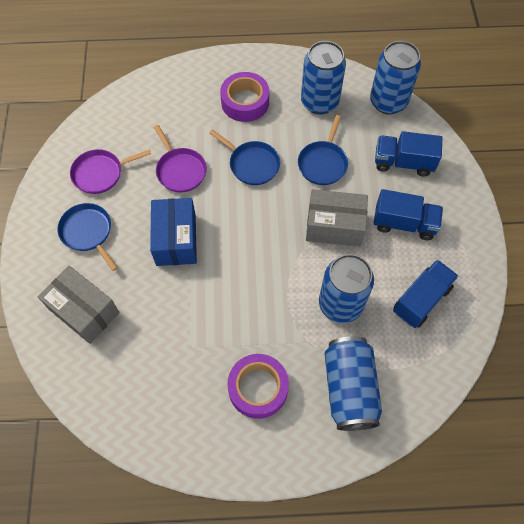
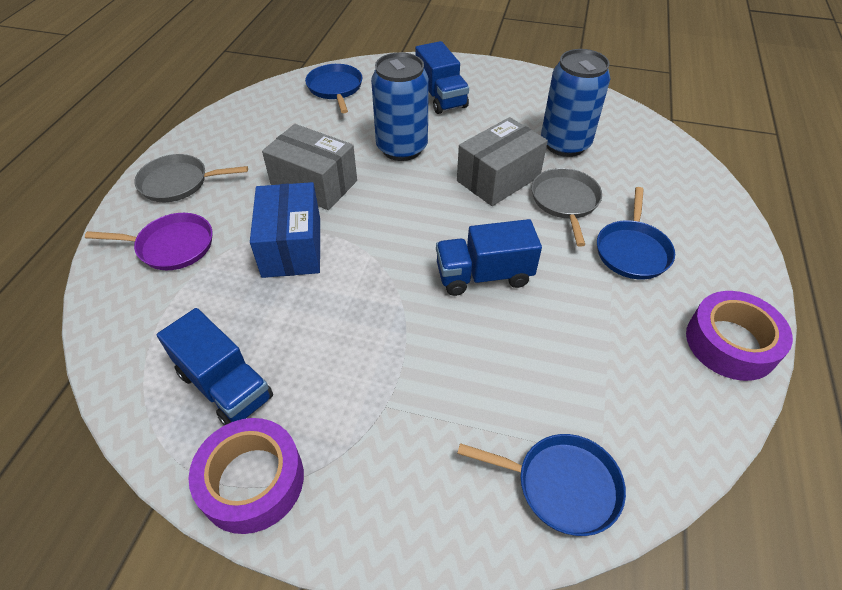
blue can: [301,41,346,115] [319,254,374,323] [324,336,382,431] [370,41,421,114] = 4 -> [371,52,429,161] [541,49,610,157] = 2
grey pan: none = 0 -> [134,154,248,202] [532,168,602,247] = 2
purple pan: [70,149,151,194] [154,125,207,193] = 2 -> [85,213,212,270] = 1

